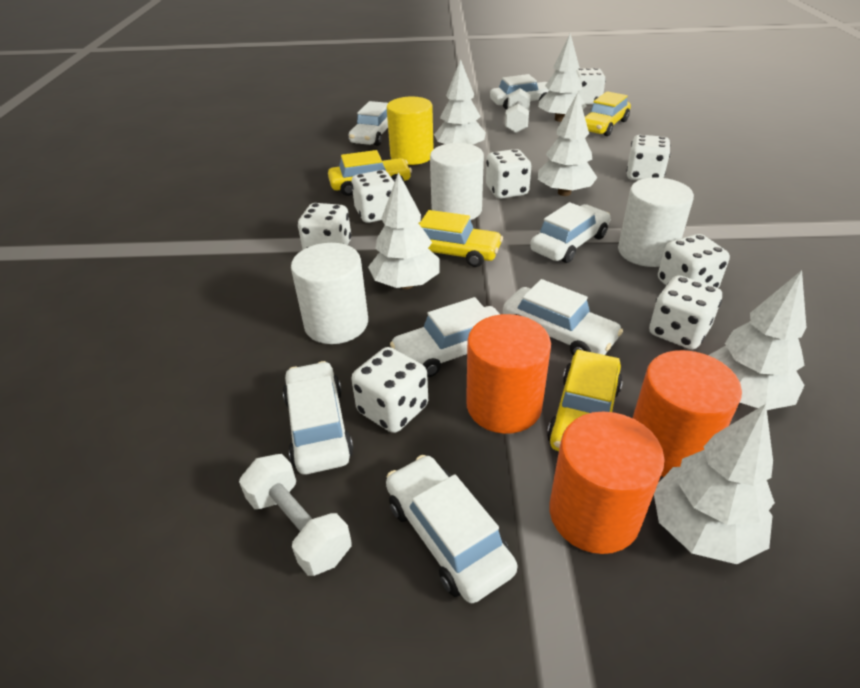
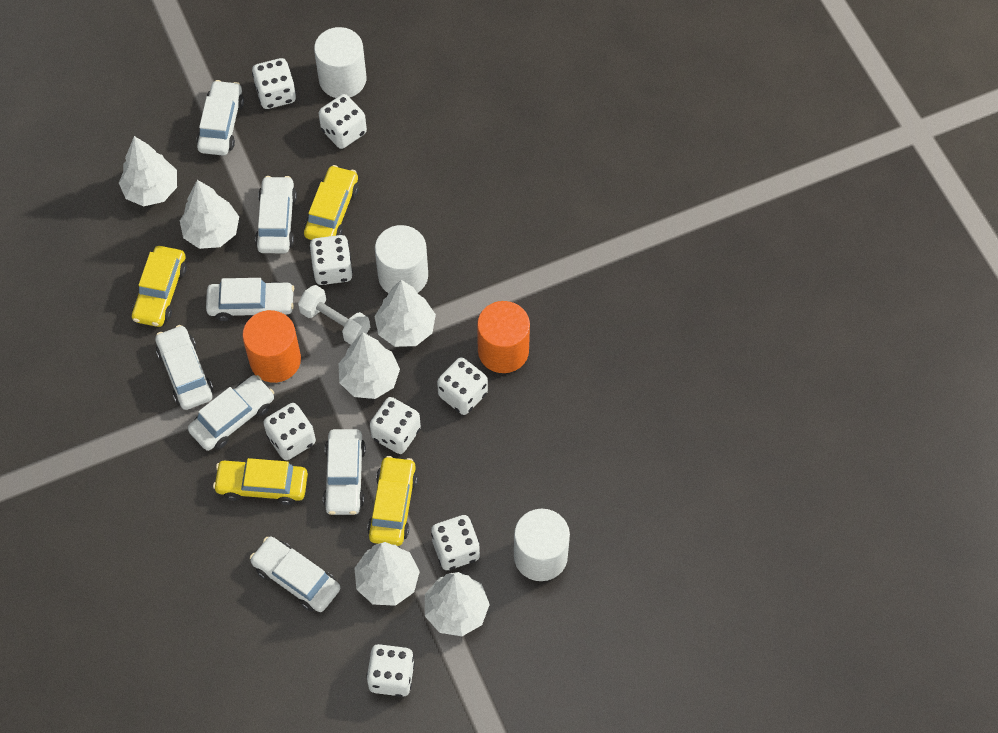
orange cylinder: [466,314,551,434] [549,412,665,554] [633,350,742,477] = 3 -> [242,310,301,383] [477,301,530,373] = 2
white dumbbell: [239,454,351,576] [505,88,531,133] = 2 -> [298,285,370,345] = 1
yellow cylinder: [387,97,434,165] = 1 -> none = 0

